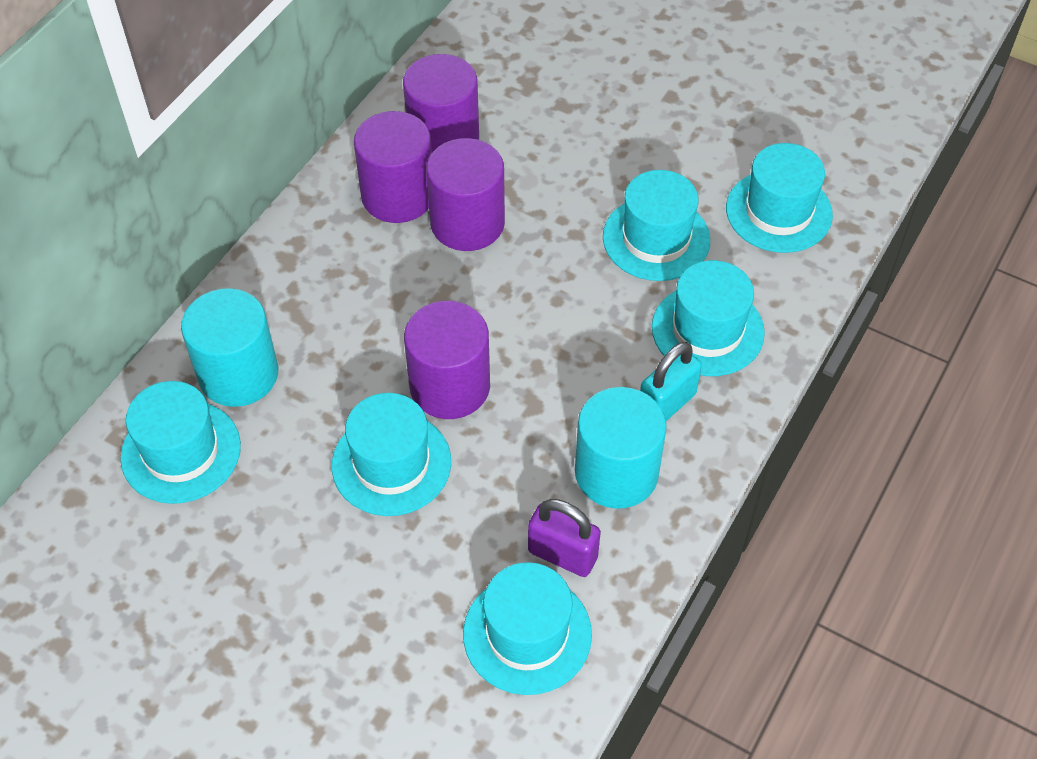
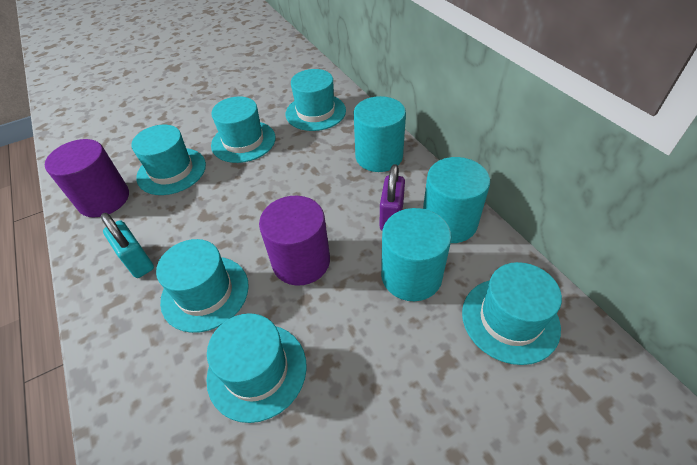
purple cylinder: [354,111,432,223] [403,54,479,152] [404,301,490,419] [426,138,505,251] = 4 -> [45,139,129,218] [259,196,330,286] = 2
turquoise cylinder: [181,288,278,407] [575,387,667,509] = 2 -> [354,96,406,172] [381,208,452,301] [423,157,490,243] = 3

